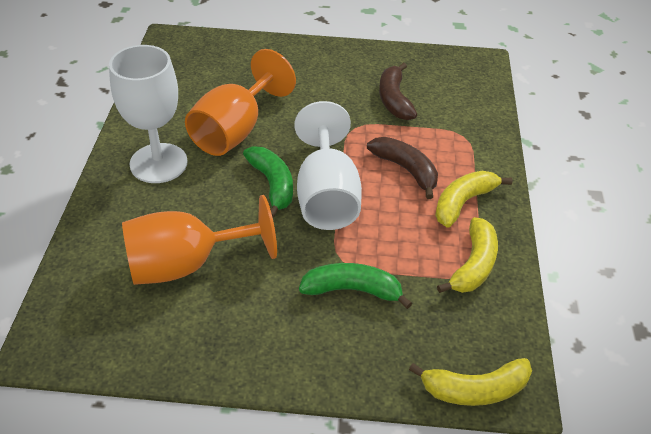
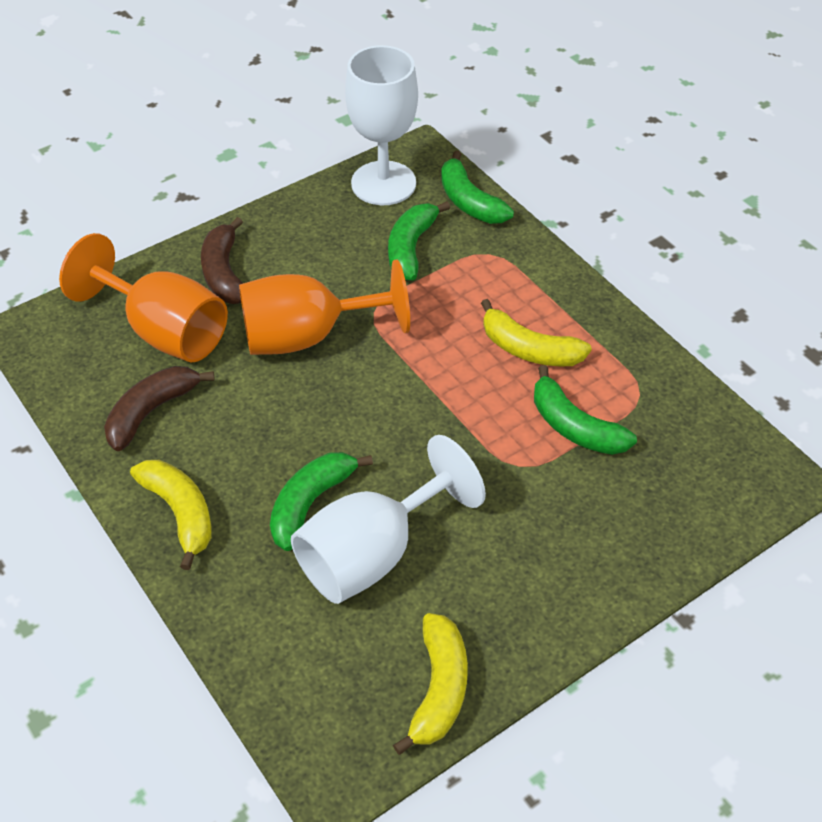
green banana: [243,146,293,218] [299,263,412,309] = 2 -> [270,452,373,551] [388,201,450,280] [441,150,514,224] [534,365,637,455] = 4

